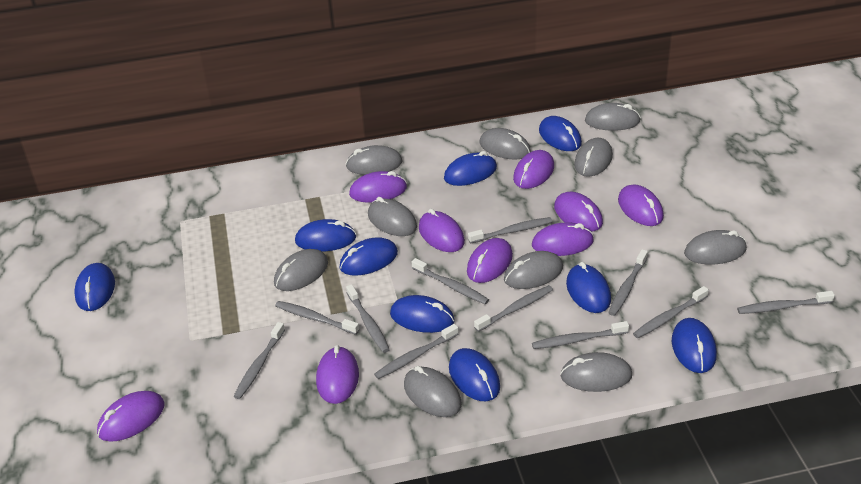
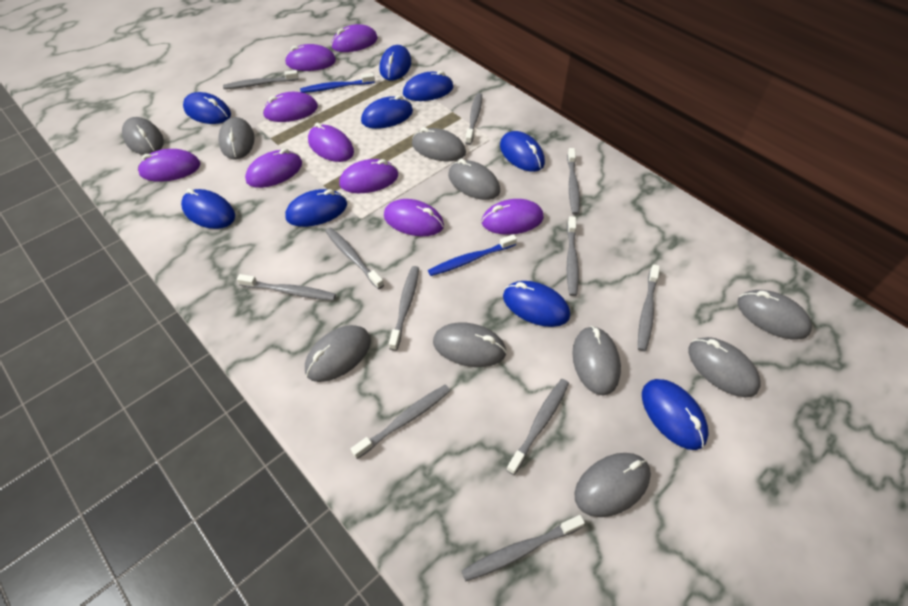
blue toothbrush: none = 0 -> [300,73,375,93] [428,234,517,276] = 2

